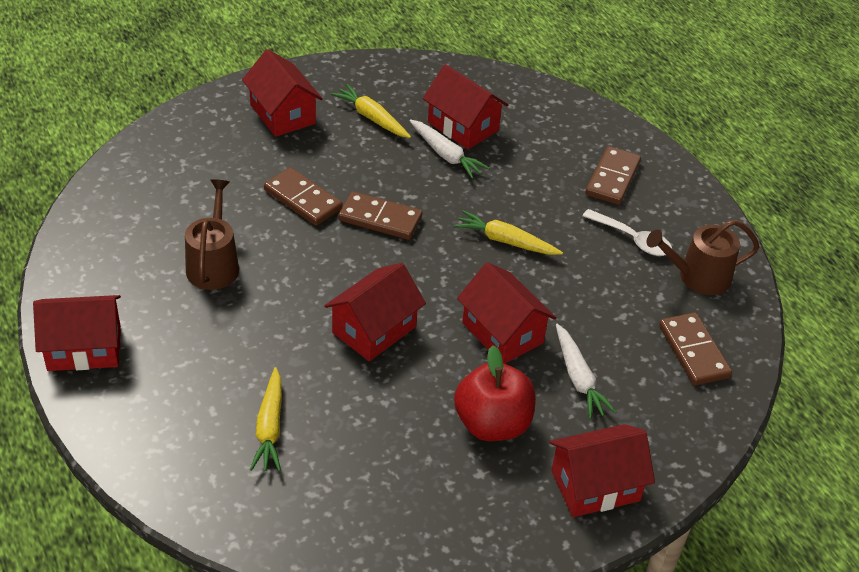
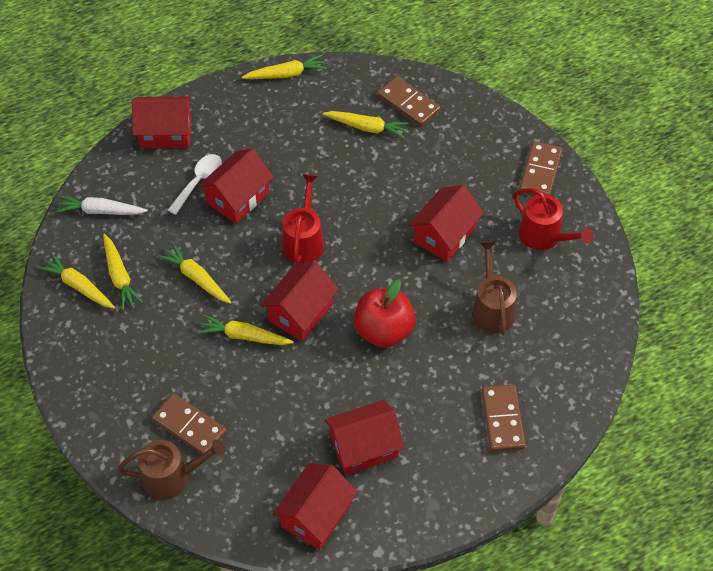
red watering can: none = 0 -> [282,174,324,264] [513,188,593,250] = 2
white carrot: [409,119,489,179] [556,324,616,419] = 2 -> [56,195,148,215] = 1
yellow carrot: [250,367,282,471] [331,84,411,138] [454,210,563,255] = 3 -> [38,253,115,308] [103,234,143,310] [158,243,232,304] [197,315,294,345] [242,55,327,79] [323,111,409,139] = 6

